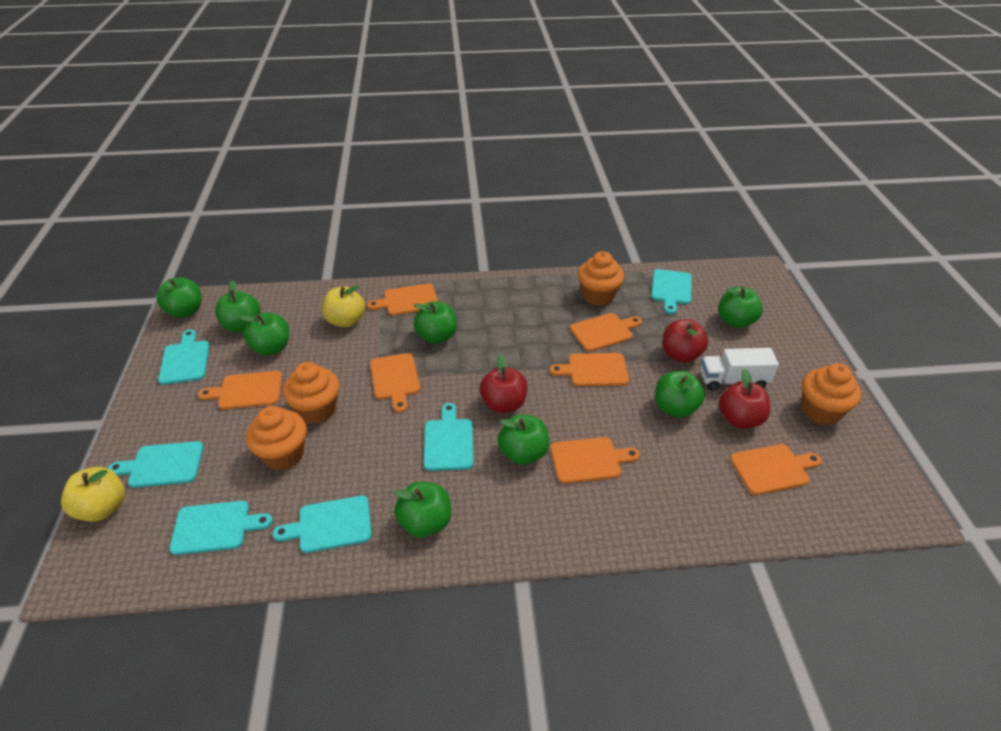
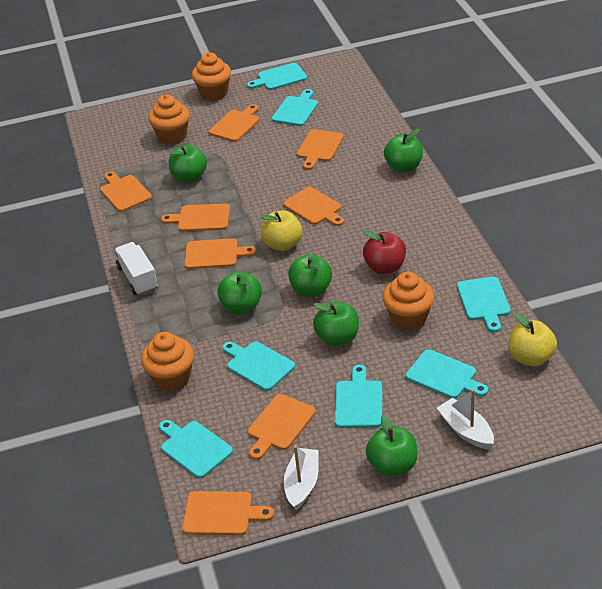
green apple: [156,277,202,318] [215,280,260,332] [239,313,289,356] [394,482,451,538] [414,301,457,344] [498,414,549,465] [655,371,705,418] [718,287,763,328] = 8 -> [169,145,207,182] [217,271,262,314] [288,254,332,297] [313,301,359,346] [366,414,417,476] [384,129,423,172] = 6
orange cutting board: [198,371,282,409] [367,283,438,316] [370,353,420,413] [550,353,629,386] [551,437,640,483] [570,313,642,351] [730,444,822,495] = 7 -> [100,172,152,212] [161,204,230,231] [182,491,274,535] [184,238,256,269] [209,104,260,142] [248,394,316,460] [283,187,344,226] [297,129,344,170] = 8
red apple: [480,354,527,413] [662,319,708,363] [719,369,770,428] = 3 -> [363,231,406,274] = 1
turquoise cutting board: [108,441,204,488] [158,330,209,385] [169,501,273,555] [273,496,372,553] [424,403,474,471] [651,269,692,314] = 6 -> [159,420,233,478] [222,342,295,391] [247,63,307,90] [272,89,318,126] [335,365,382,428] [406,349,488,399] [457,277,510,332] = 7
white boat: none = 0 -> [284,445,319,510] [437,389,494,449] = 2

